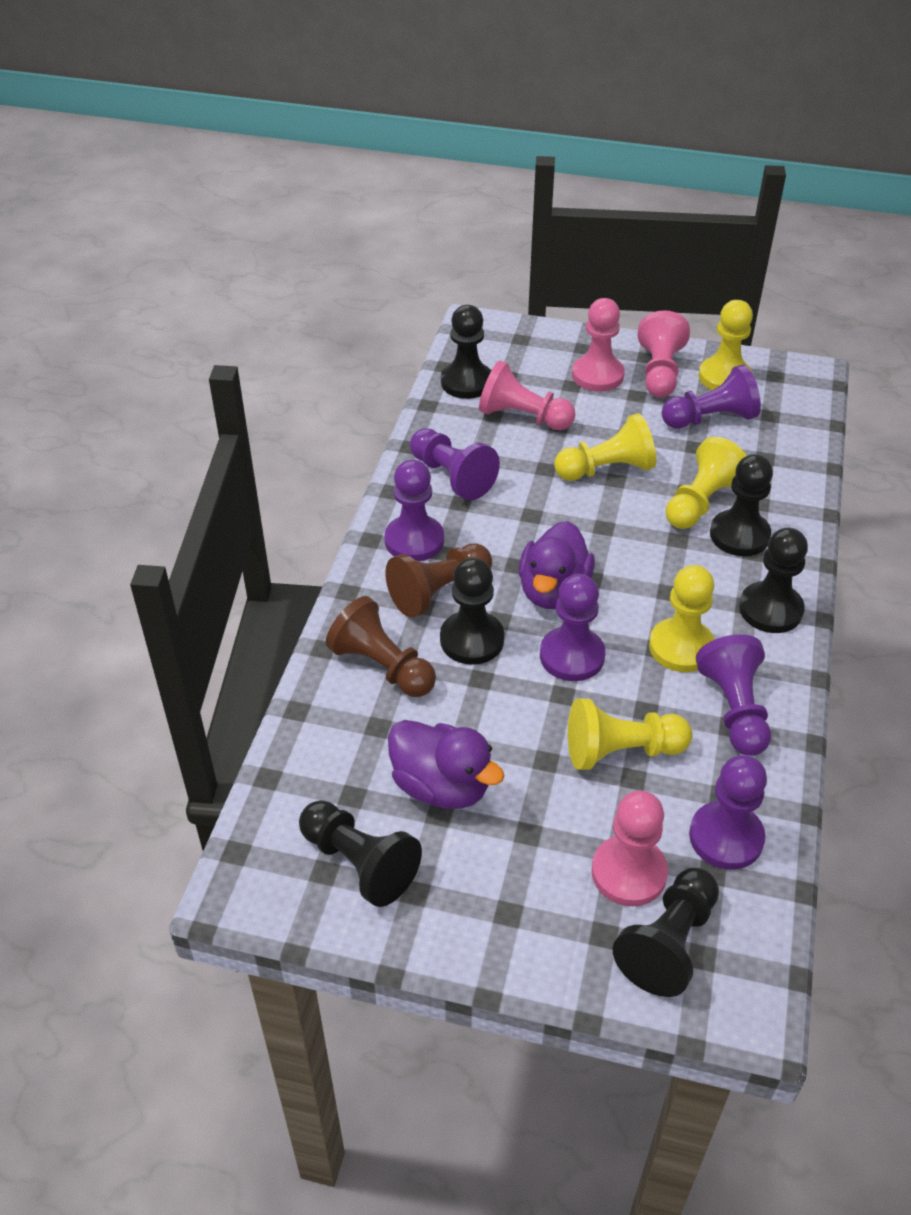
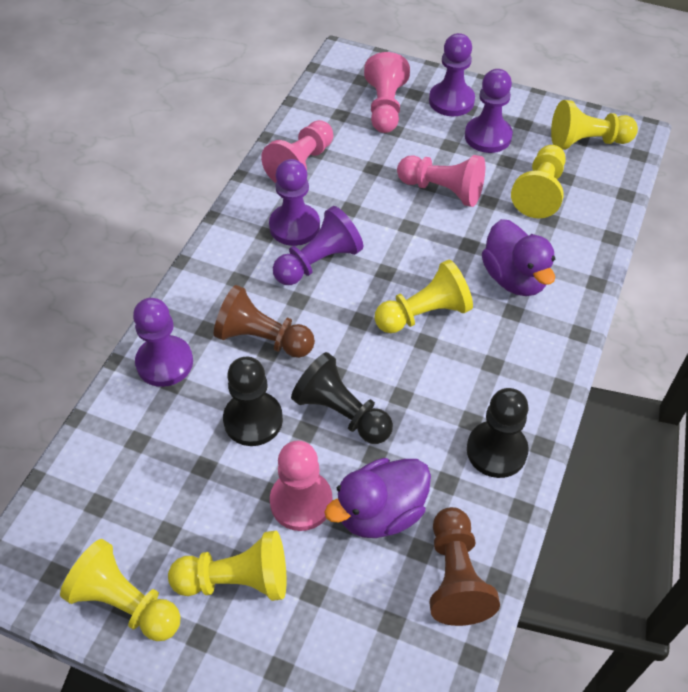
black pawn: [299,800,422,907] [440,558,504,665] [441,305,491,399] [613,868,719,997] [710,454,773,556] [739,528,808,633] = 6 -> [223,357,283,446] [291,352,393,444] [467,388,529,478] = 3
purple pawn: [384,459,444,561] [410,428,500,500] [540,574,605,681] [662,364,761,429] [689,755,767,870] [696,634,771,756] = 6 -> [133,298,193,387] [269,159,320,246] [273,206,363,285] [429,33,475,116] [465,69,513,153] = 5

